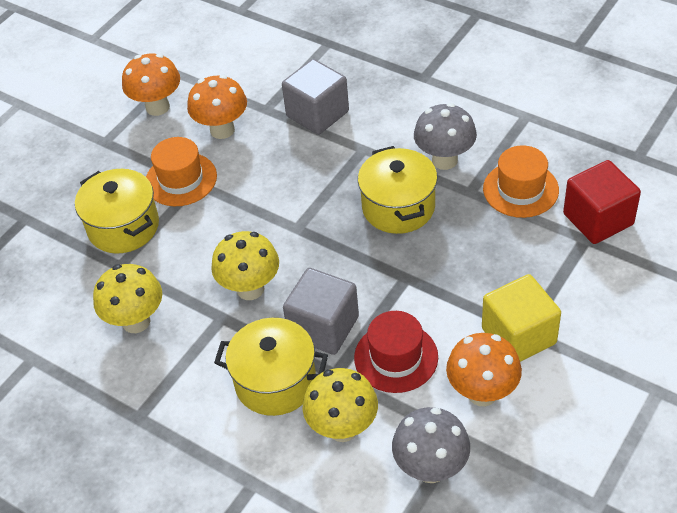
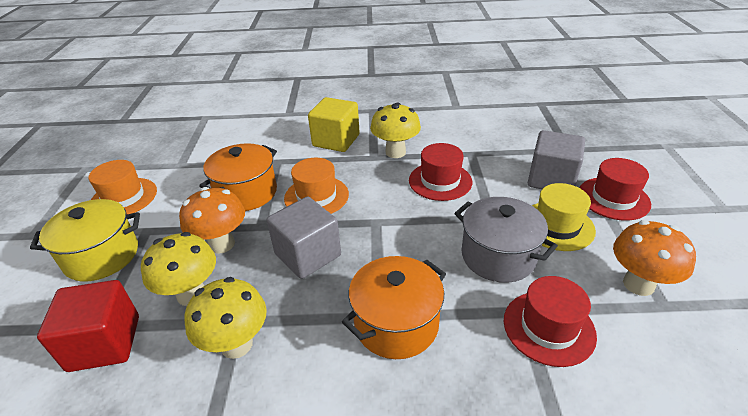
grey mushroom: [392,407,470,483] [414,103,477,170] = 2 -> none = 0
grey pot: none = 0 -> [454,197,558,283] = 1
orange mushroom: [122,54,180,116] [187,75,247,139] [446,333,522,406] = 3 -> [179,187,245,254] [613,220,696,296] = 2
orange pot: none = 0 -> [199,143,277,211] [342,256,446,359] = 2
red hat: [354,311,438,393] = 1 -> [409,143,472,201] [504,276,597,367] [579,158,651,221] = 3
yellow hat: none = 0 -> [532,183,596,251] = 1
yellow pot: [75,169,159,254] [214,318,328,416] [358,146,438,234] = 3 -> [30,199,140,282] = 1

